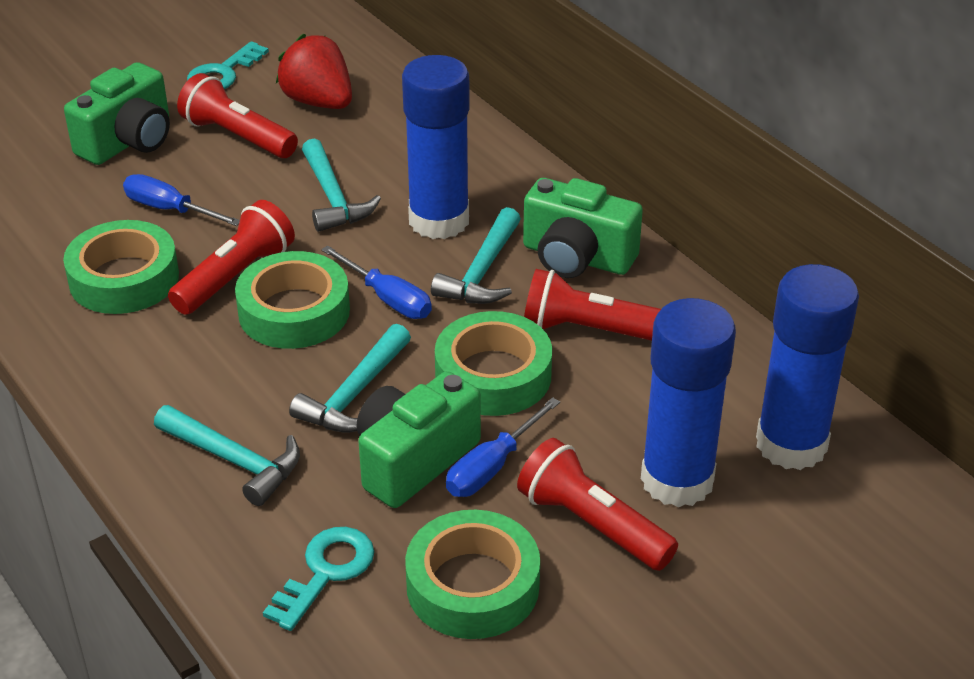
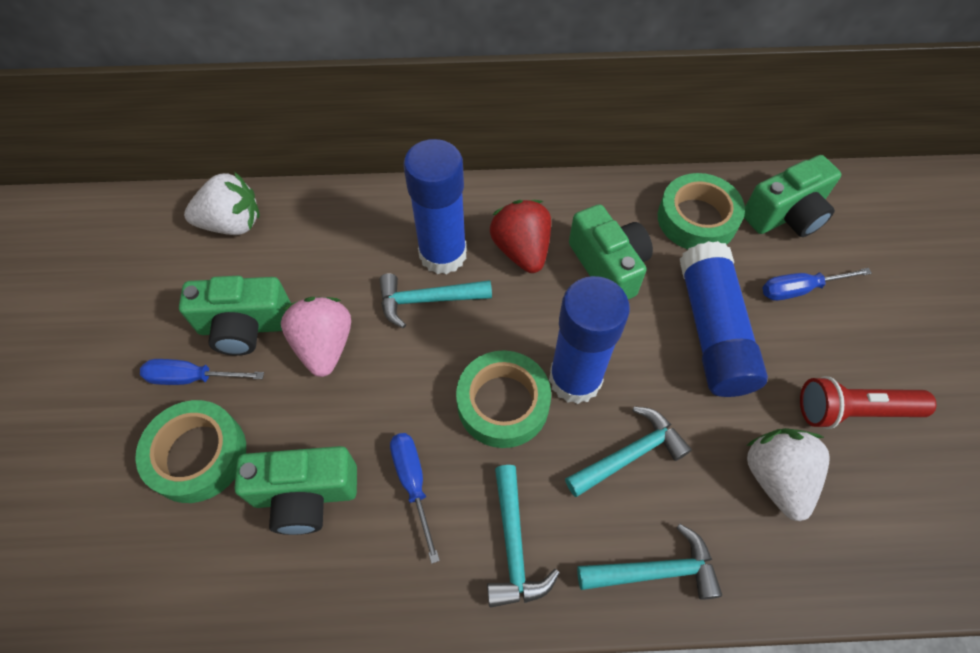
green camera: [64,62,170,165] [357,371,481,508] [523,178,643,278] = 3 -> [179,276,291,356] [235,446,357,535] [569,204,653,300] [744,155,841,237] = 4
green tape: [63,220,179,314] [235,251,350,349] [405,510,540,639] [435,311,552,416] = 4 -> [135,400,246,503] [456,350,551,448] [658,173,745,249] = 3
pink strawberry: none = 0 -> [281,297,351,377] = 1
red flashlight: [168,200,295,315] [177,73,298,158] [517,438,678,571] [524,269,661,341] = 4 -> [800,376,936,429] = 1
turquoise key: [187,41,269,89] [263,527,374,631] = 2 -> none = 0
white strawberry: none = 0 -> [184,172,260,235] [746,428,830,521] = 2

